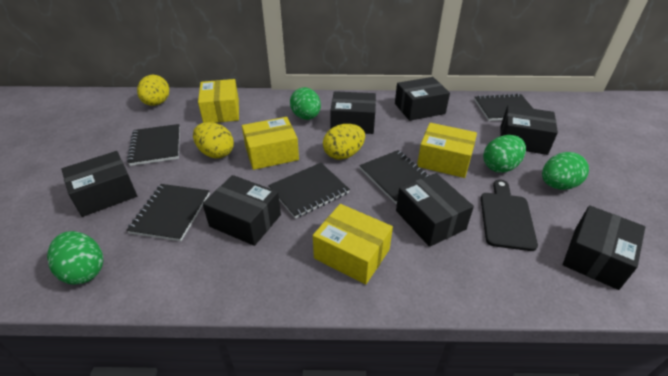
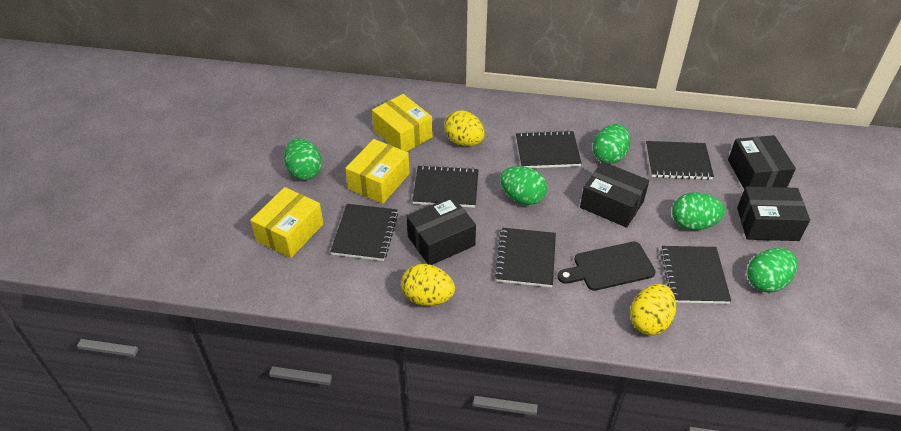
black box: [61,151,137,217] [202,175,281,246] [330,91,376,134] [395,77,450,121] [396,173,474,247] [500,105,558,155] [563,205,645,290] = 7 -> [407,196,476,265] [580,162,649,228] [728,135,796,189] [737,186,810,241] = 4
black notebook: [127,124,180,166] [127,184,210,241] [268,163,350,219] [359,150,430,204] [474,93,533,121] = 5 -> [330,204,398,261] [412,165,479,208] [495,228,556,287] [516,130,582,168] [646,141,714,180] [660,246,731,304] = 6
green egg: [47,231,103,285] [290,87,321,120] [483,135,526,173] [542,152,589,190] = 4 -> [284,139,322,180] [500,166,547,205] [593,124,630,164] [672,192,725,230] [747,248,798,293] = 5
yellow box: [198,79,239,123] [242,117,299,170] [313,204,393,284] [417,123,477,178] = 4 -> [250,187,324,258] [345,139,410,204] [372,94,433,152] = 3

